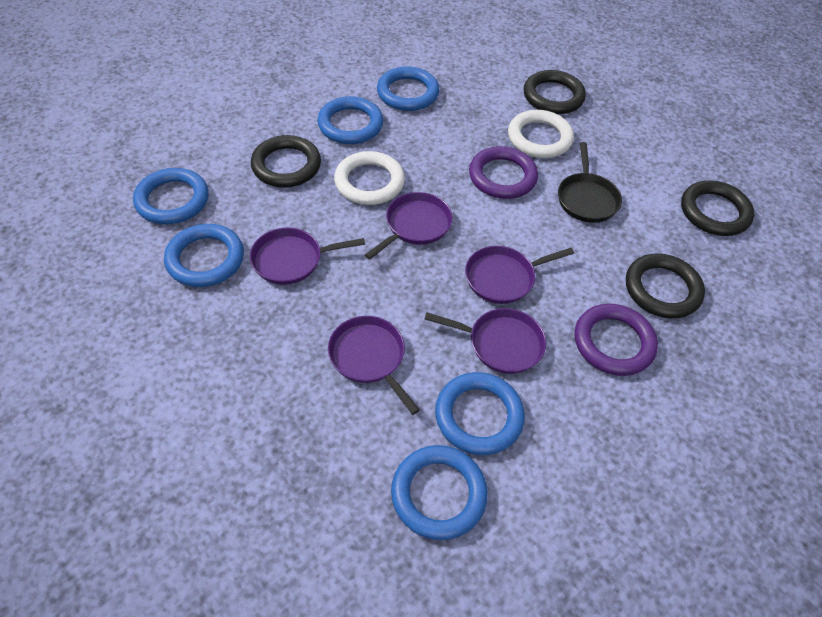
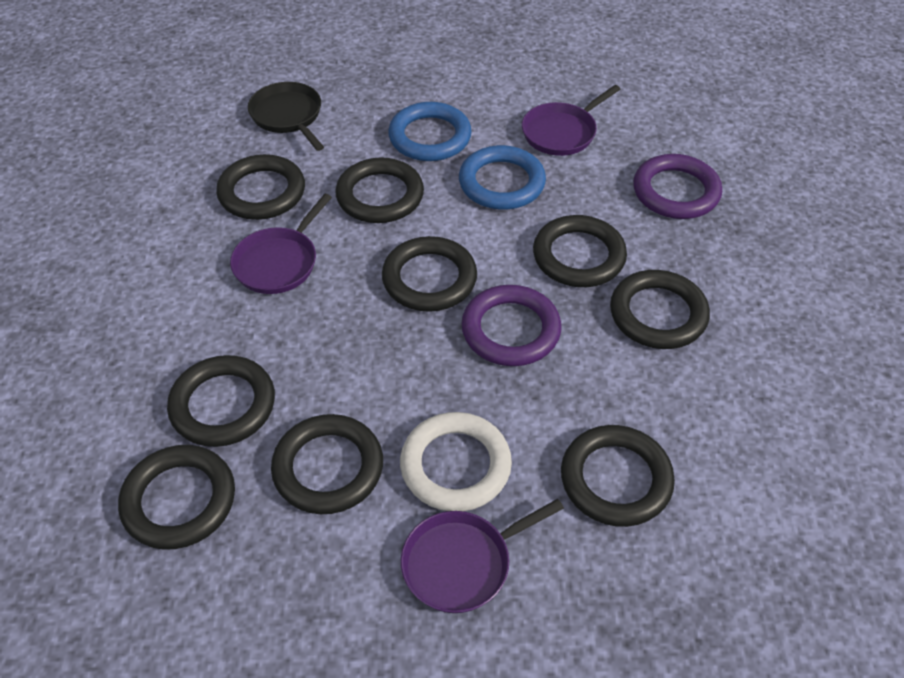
black ring: [251,135,321,187] [524,70,586,114] [626,253,705,319] [681,181,754,236] = 4 -> [118,445,235,550] [167,355,275,447] [216,154,305,220] [271,414,383,514] [335,157,424,223] [382,236,477,312] [533,215,627,287] [561,425,675,527] [610,270,710,349] = 9
blue ring: [133,168,209,224] [164,224,244,287] [317,96,383,144] [377,66,440,111] [391,445,488,540] [435,372,525,455] = 6 -> [388,102,472,161] [459,145,546,210] = 2
purple pan: [250,228,365,285] [328,316,420,415] [365,192,453,260] [425,308,546,374] [465,246,574,304] = 5 -> [230,194,332,294] [401,499,564,613] [522,85,620,156] = 3
white ring: [334,151,405,205] [508,110,574,158] = 2 -> [400,412,512,511] = 1

